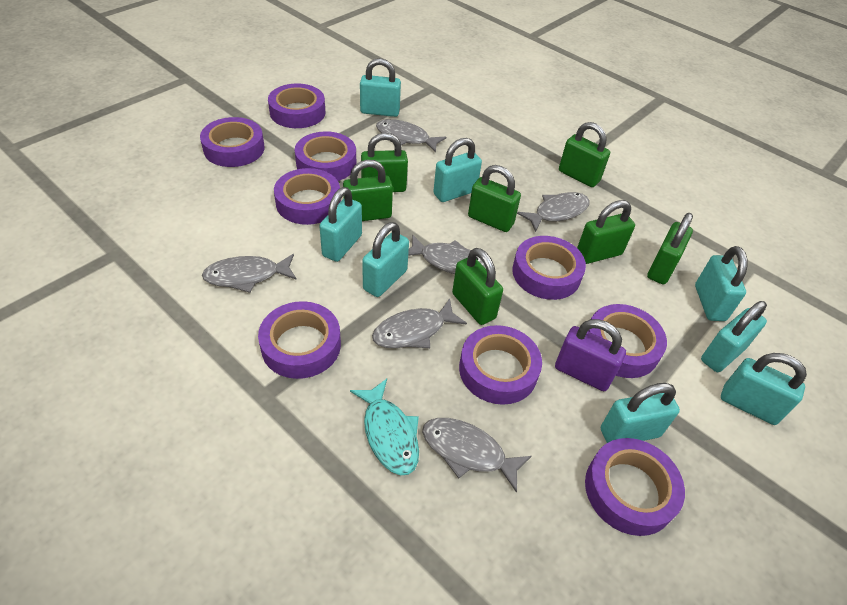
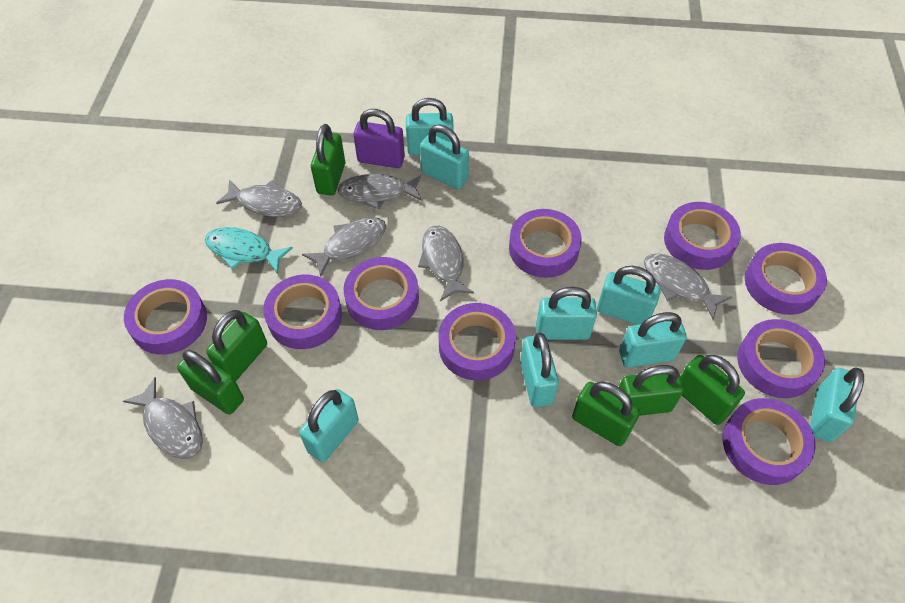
green padlock: [343,160,393,221] [361,133,408,192] [452,248,503,325] [468,165,521,232] [559,122,610,187] [577,200,635,264] [647,213,693,284] = 7 -> [177,350,244,415] [206,310,267,381] [311,124,345,196] [572,382,640,446] [619,365,684,416] [681,355,745,425] = 6

